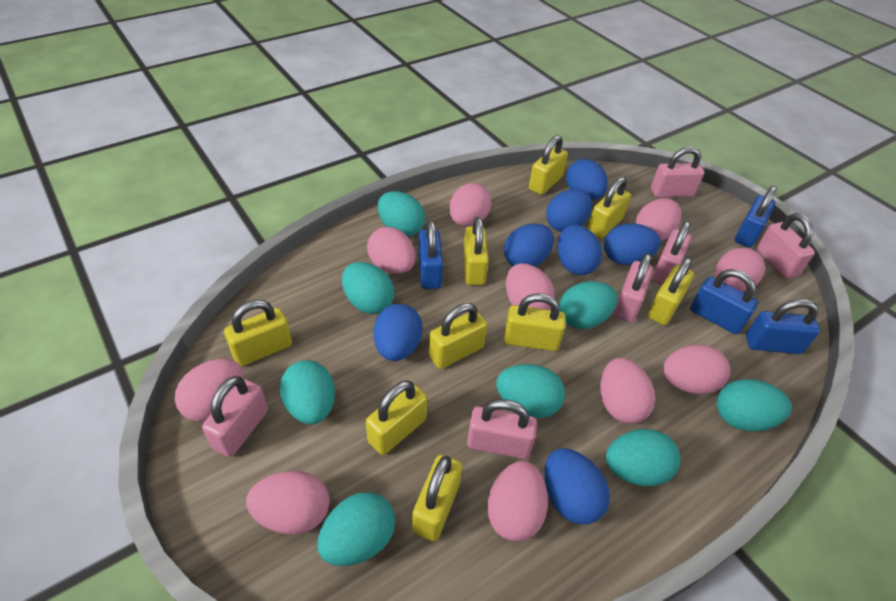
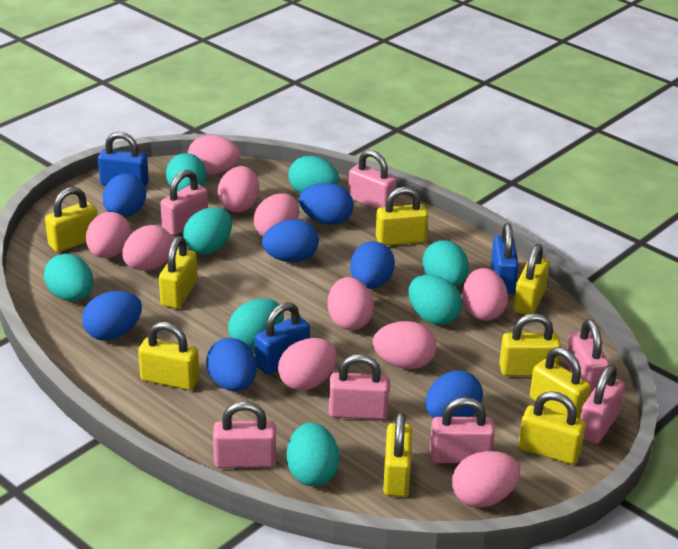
blue padlock: [418,220,443,289] [690,269,758,334] [735,186,777,248] [746,299,820,354] = 4 -> [98,132,149,187] [255,302,310,375] [491,223,519,294] = 3
pink padlock: [202,376,268,457] [467,399,537,459] [614,253,653,323] [651,147,705,198] [652,221,691,285] [757,213,815,279] = 6 -> [160,170,208,235] [213,401,276,468] [329,354,389,420] [348,150,397,210] [430,397,495,463] [566,319,610,396] [580,365,625,444] = 7

